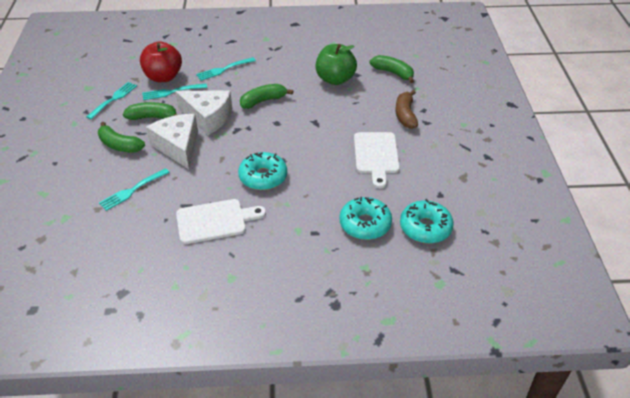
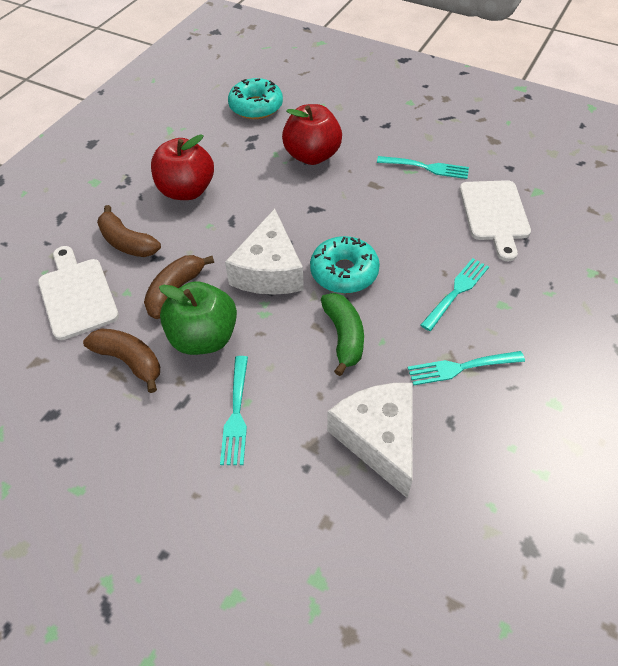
brown banana: [395,90,418,129] = 1 -> [83,328,160,393] [97,205,161,257] [144,255,214,319] = 3
green banana: [98,122,145,153] [123,102,177,120] [240,84,293,109] [370,55,414,83] = 4 -> [321,293,364,376] = 1
red apple: [140,41,182,82] = 1 -> [151,134,214,200] [282,104,342,165] = 2
turquoise donut: [238,152,287,190] [339,197,392,240] [400,199,454,243] = 3 -> [228,78,283,119] [310,236,380,293] = 2

